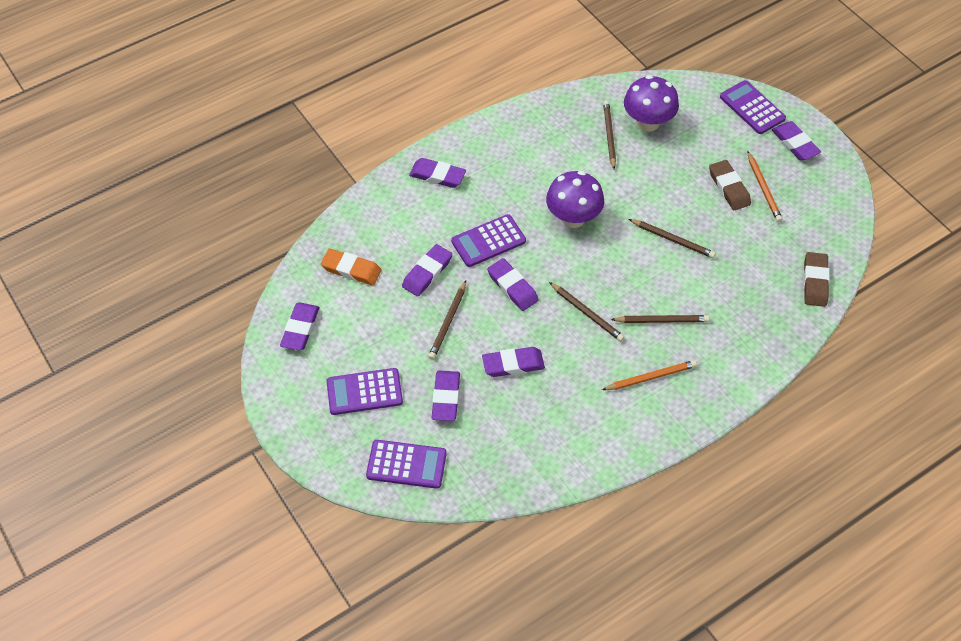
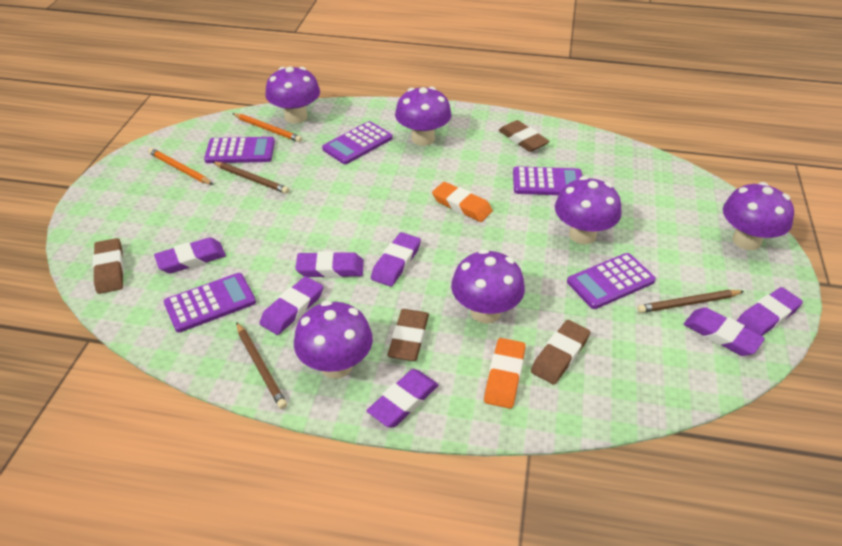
brown eraser: [709,160,751,210] [804,252,830,307] = 2 -> [93,238,124,294] [387,309,429,361] [499,120,550,152] [531,320,590,385] = 4
brown pencil: [428,281,466,360] [549,282,624,341] [603,101,616,169] [611,315,710,323] [629,219,716,258] = 5 -> [213,162,289,194] [236,322,287,409] [637,290,744,313] = 3
orange eraser: [321,248,382,285] = 1 -> [432,182,493,222] [484,338,526,409] = 2
purple calculator: [326,368,403,415] [366,440,447,489] [451,214,526,267] [720,80,786,134] = 4 -> [164,273,256,333] [204,137,275,163] [322,121,393,164] [513,166,582,195] [567,253,656,309] = 5
purple mushroom: [546,171,604,228] [624,75,679,132] = 2 -> [265,66,320,124] [294,300,373,379] [395,87,451,146] [451,249,525,324] [555,176,622,244] [723,182,794,250] = 6

